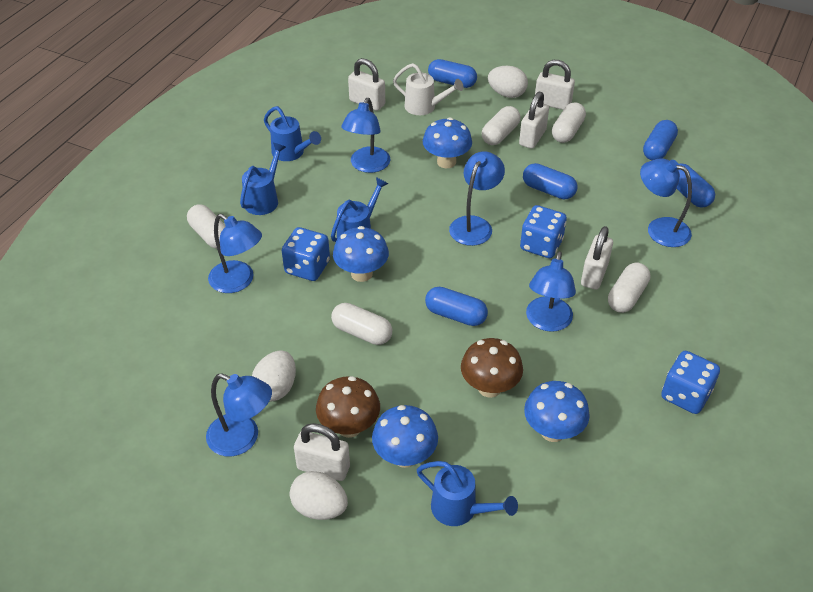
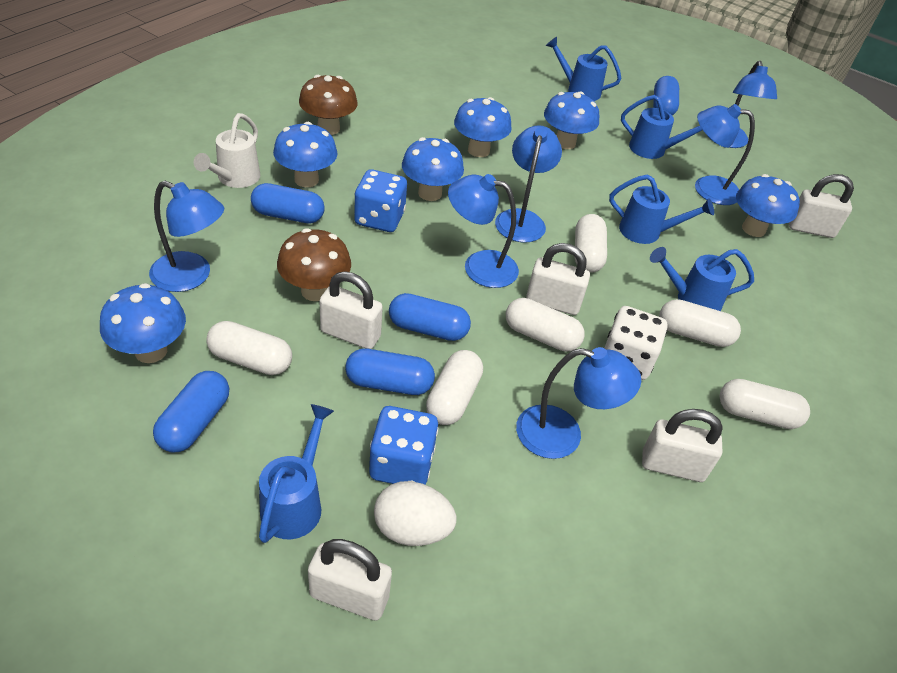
blue dice: [282,227,330,281] [520,205,567,258] [661,351,720,414] = 3 -> [354,169,407,232] [369,406,438,484] = 2
blue mushroom: [333,226,389,282] [372,405,438,468] [423,117,472,168] [524,381,590,442] = 4 -> [100,283,186,363] [273,122,338,187] [402,137,464,201] [454,97,512,157] [544,92,599,149] [736,174,800,237] = 6
blue watering can: [240,143,286,215] [264,106,321,161] [331,177,388,242] [417,461,518,526] = 4 -> [259,404,334,543] [546,37,621,101] [609,174,714,244] [621,95,702,159] [650,247,754,311] = 5
white capsule: [187,204,226,249] [331,303,392,345] [482,106,520,145] [552,102,586,143] [608,263,650,313] = 5 -> [206,321,292,375] [426,350,483,425] [506,298,585,352] [575,214,607,273] [659,299,741,347] [720,379,810,429] = 6
white dice: none = 0 -> [604,306,667,380] = 1
white egg: [252,350,296,402] [290,471,348,520] [488,66,528,98] = 3 -> [374,481,457,546] = 1

